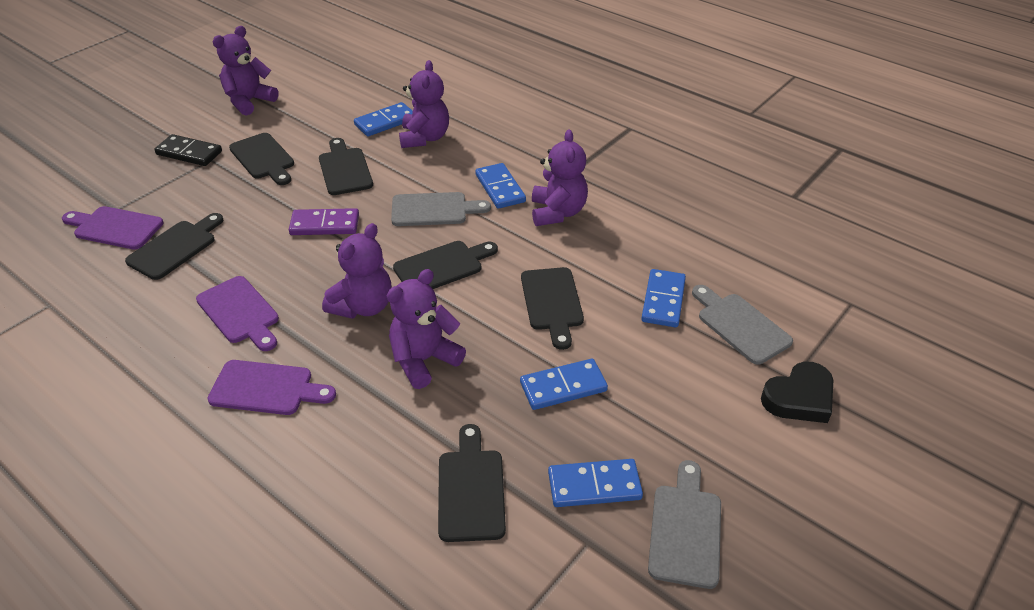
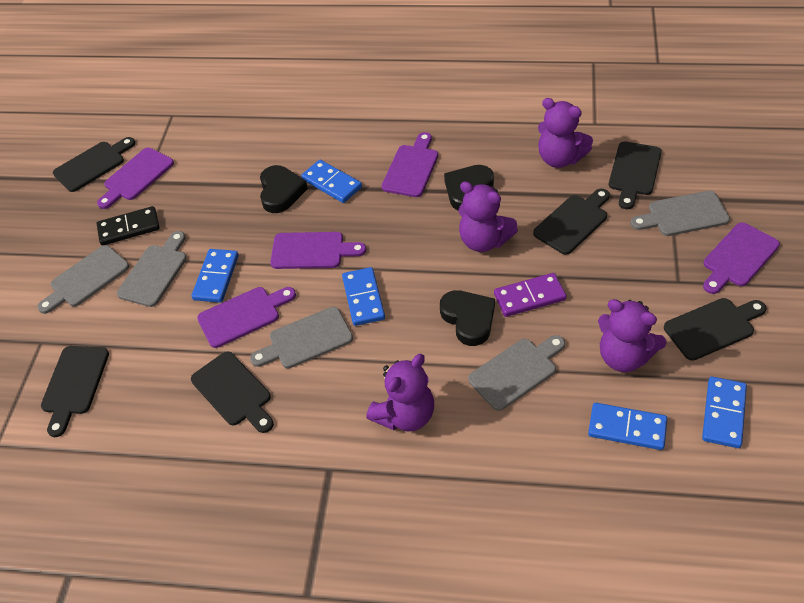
black heart: [761,361,833,423] = 1 -> [260,165,308,213] [440,290,495,346] [444,165,494,210] = 3
grey cutting board: [391,192,491,226] [648,460,721,589] [692,285,793,365] = 3 -> [37,245,129,314] [117,231,187,307] [250,307,353,368] [468,335,565,411] [630,191,730,236] = 5
purple cutting board: [62,206,164,250] [196,276,279,351] [207,360,336,415] = 3 -> [97,148,174,209] [197,287,296,348] [270,232,366,269] [382,132,438,197] [703,222,780,294] = 5
purple teddy bear: [213,26,278,116] [322,223,392,319] [387,269,466,389] [399,60,449,148] [532,130,588,226] = 5 -> [366,354,434,432] [458,181,518,252] [538,98,593,168] [598,299,666,372] = 4

